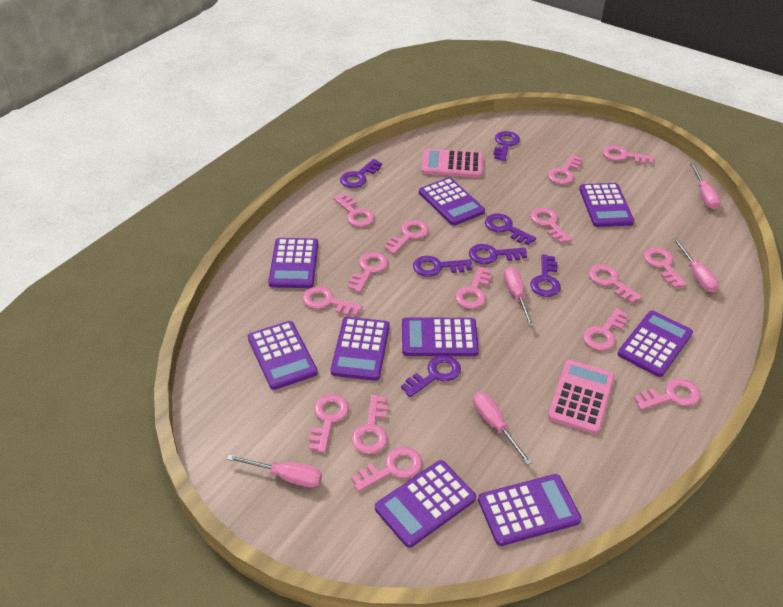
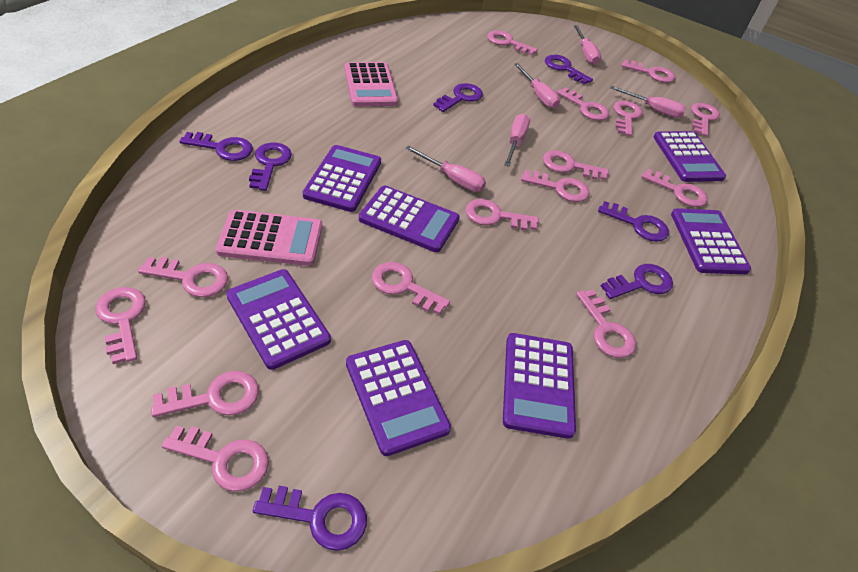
purple calculator: [248,321,318,390] [268,238,318,288] [331,317,390,381] [375,460,476,548] [402,317,479,356] [419,177,485,226] [478,474,581,546] [579,183,634,227] [618,311,693,377] = 9 -> [226,269,331,370] [303,145,381,212] [346,340,451,456] [359,186,460,252] [503,333,576,439] [654,131,726,182] [671,208,751,274] = 7

